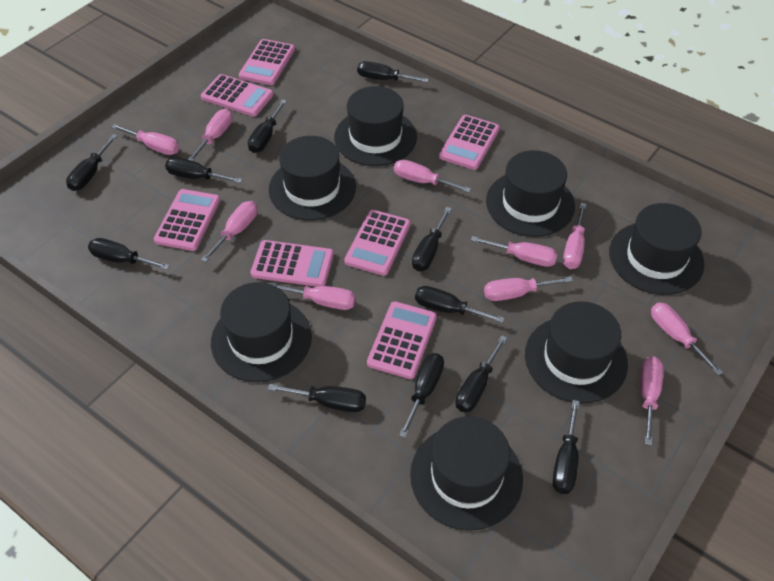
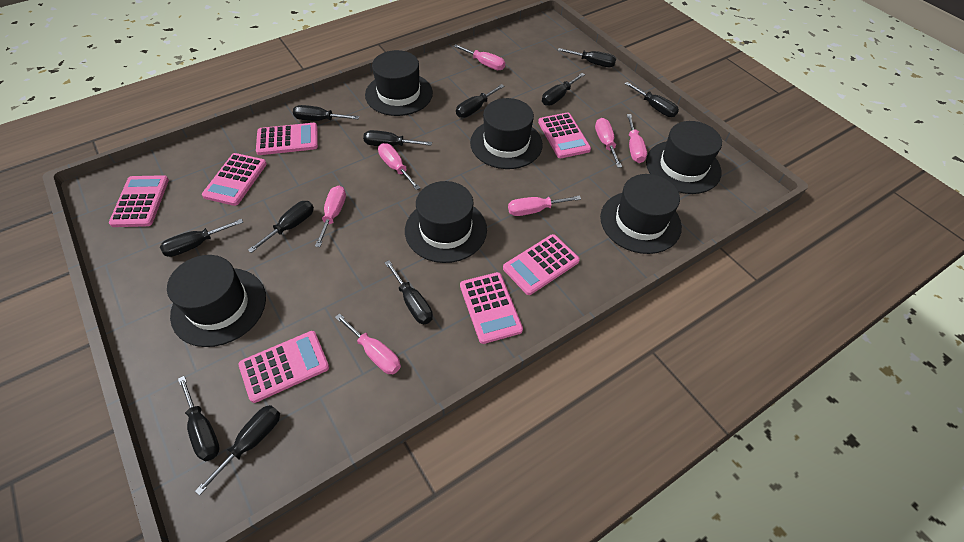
black hat: [211,282,312,382] [269,136,356,221] [334,86,417,166] [410,416,523,531] [486,150,575,237] [525,301,628,403] [609,203,704,295] = 7 -> [167,255,266,347] [365,50,433,116] [405,181,487,263] [470,98,543,169] [600,174,682,254] [646,121,722,194] = 6
pink screwdriver: [111,124,179,155] [188,109,233,161] [201,201,258,263] [268,283,356,310] [394,160,471,193] [471,236,558,267] [484,276,573,301] [563,203,587,269] [640,356,663,445] [651,303,723,376] = 10 -> [315,186,346,247] [335,313,401,374] [378,143,420,190] [453,44,505,70] [508,195,581,216] [595,118,622,168] [627,114,647,163] = 7

